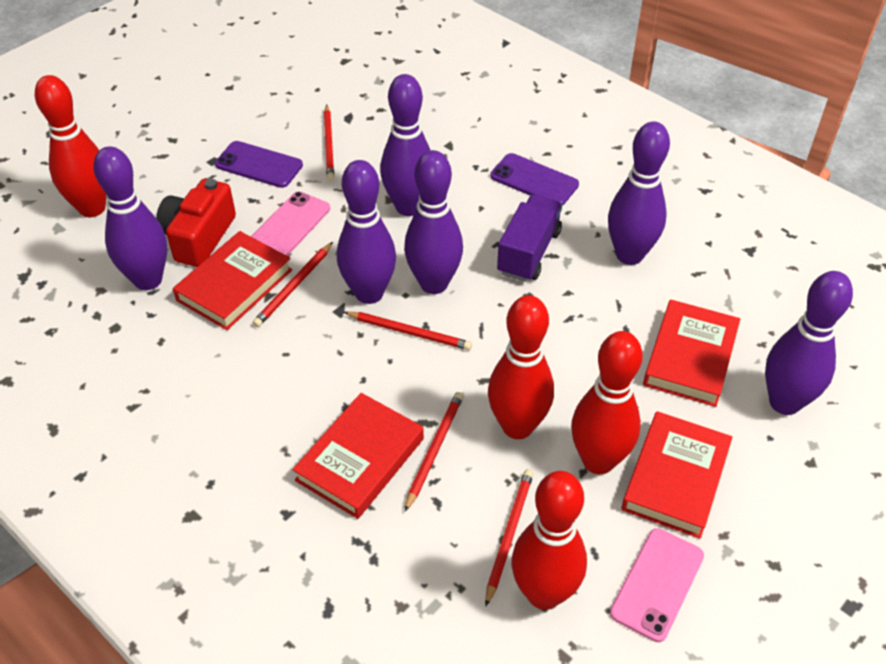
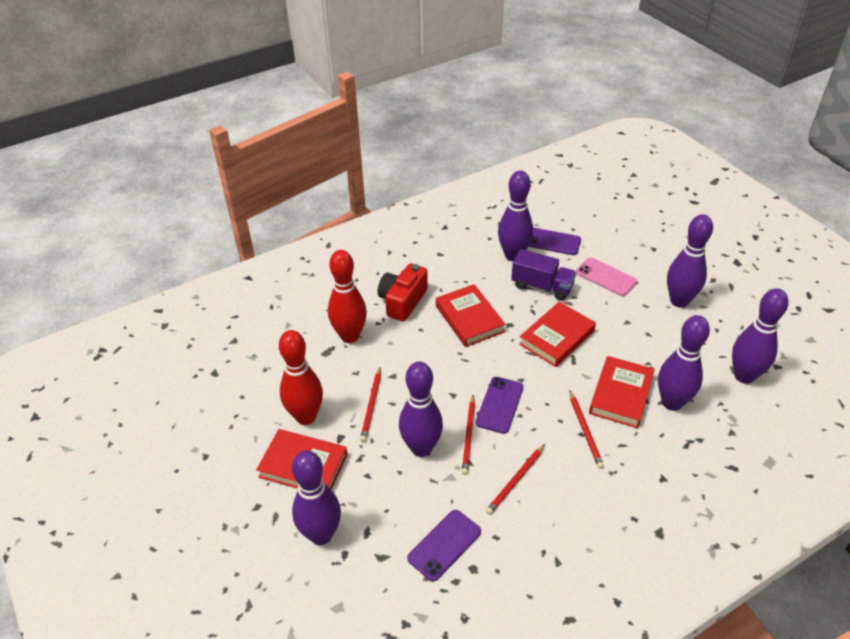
pink phone: [251,192,330,256] [610,528,704,642] = 2 -> [576,257,637,296] = 1
purple phone: [215,141,303,188] [490,153,579,206] = 2 -> [407,510,481,581] [476,377,524,434] [528,228,581,255] = 3
red bowling pin: [35,75,107,217] [488,295,554,439] [511,471,587,610] [571,331,643,474] = 4 -> [279,330,323,425] [328,250,367,343] = 2
red pencil: [253,242,333,327] [324,104,334,181] [344,312,472,350] [405,392,463,512] [485,469,534,607] = 5 -> [360,368,381,442] [462,395,475,475] [486,444,545,515] [569,390,604,469] = 4

